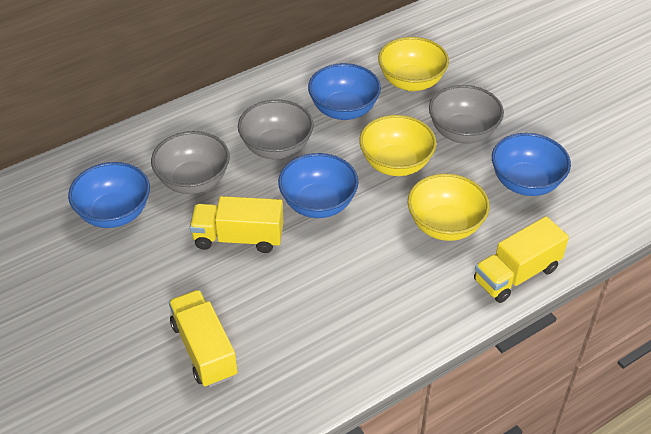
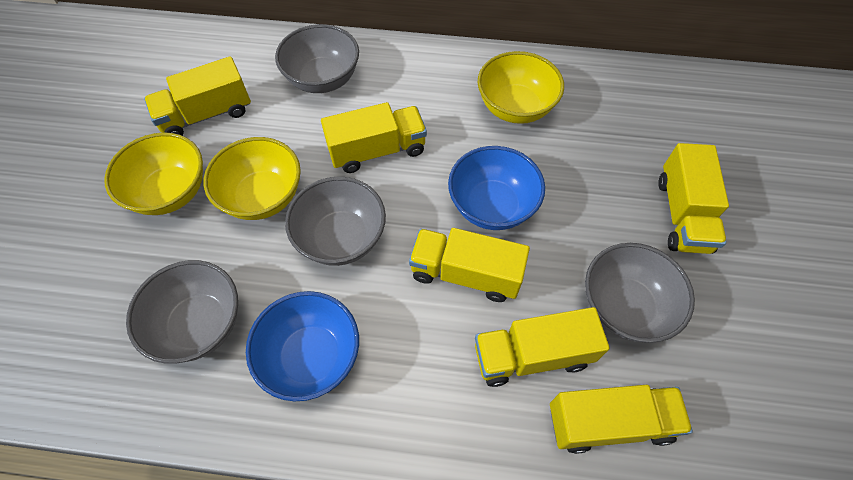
blue bowl: [68,162,150,228] [278,153,359,218] [308,63,381,120] [492,133,571,196] = 4 -> [246,291,359,401] [448,146,545,230] = 2
grey bowl: [151,131,230,194] [238,99,314,160] [429,85,504,143] = 3 -> [126,260,238,364] [275,24,359,93] [285,177,386,266] [585,243,695,343] = 4
yellow truck: [169,290,238,387] [190,196,284,253] [474,216,569,303] = 3 -> [144,56,251,136] [321,102,427,173] [409,228,530,302] [475,307,610,387] [550,385,693,454] [658,143,729,254] = 6

